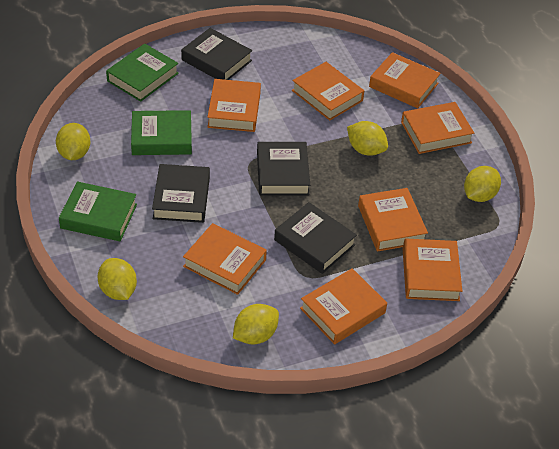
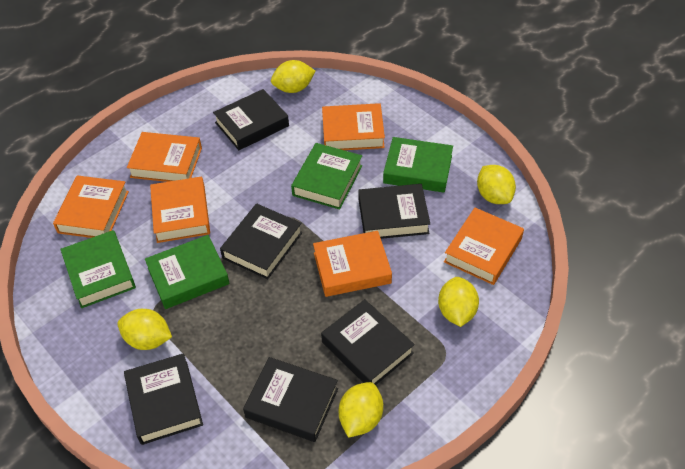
black book: [152,164,210,223] [181,28,252,80] [257,142,310,196] [274,202,357,274] = 4 -> [124,353,203,445] [213,89,289,150] [220,203,302,279] [243,357,338,442] [321,299,415,385] [358,184,430,239] = 6
green book: [59,181,137,241] [106,44,179,102] [131,110,192,155] = 3 -> [60,230,136,308] [145,235,230,309] [291,143,362,210] [383,137,453,193] = 4
orange book: [183,223,267,295] [207,79,261,132] [292,62,364,121] [300,268,387,344] [358,188,428,252] [369,52,441,108] [401,102,474,154] [403,238,462,301] = 8 -> [53,175,129,238] [127,132,202,182] [150,177,210,243] [313,231,392,297] [322,103,385,150] [444,208,524,285] = 6

